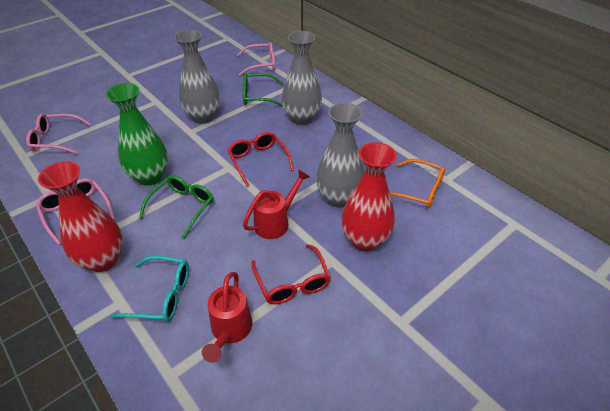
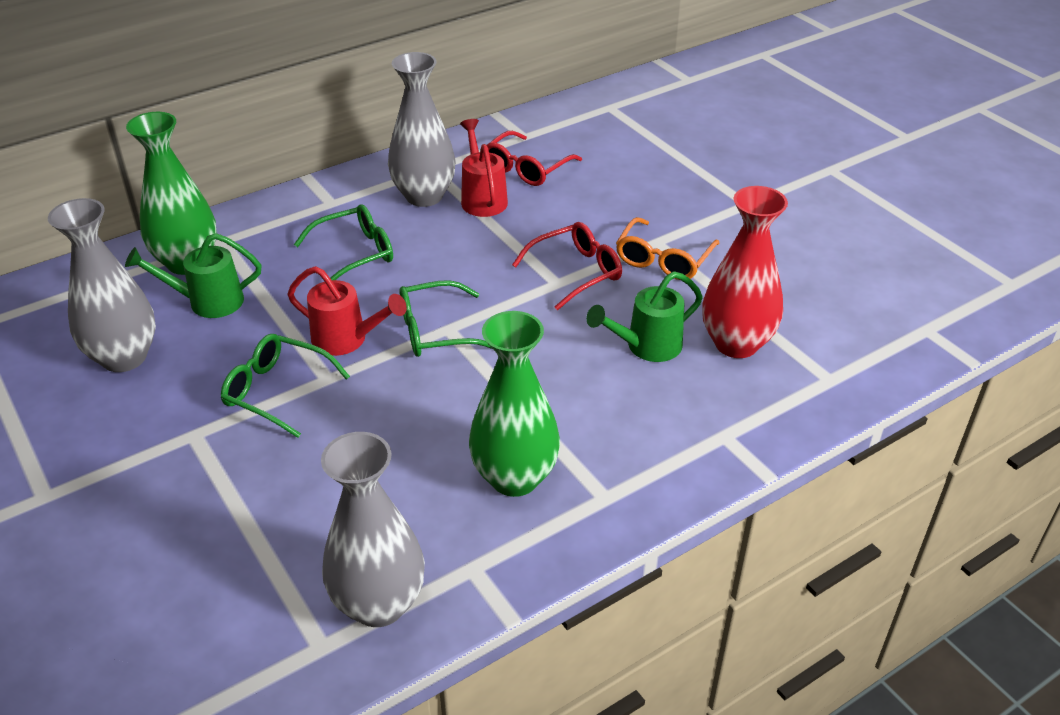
green glasses: [139,175,214,239] [243,73,283,107] = 2 -> [221,334,350,438] [294,204,393,280] [399,280,492,357] = 3
green vase: [106,83,168,186] = 1 -> [126,112,217,275] [469,311,560,497] = 2
green watering can: none = 0 -> [125,233,261,318] [586,271,703,362] = 2
pink glasses: [26,114,91,154] [36,178,115,245] [237,42,276,76] = 3 -> none = 0
red vase: [38,161,123,272] [341,142,397,251] = 2 -> [702,186,788,358] = 1
turquoise glasses: [110,256,189,322] = 1 -> none = 0

